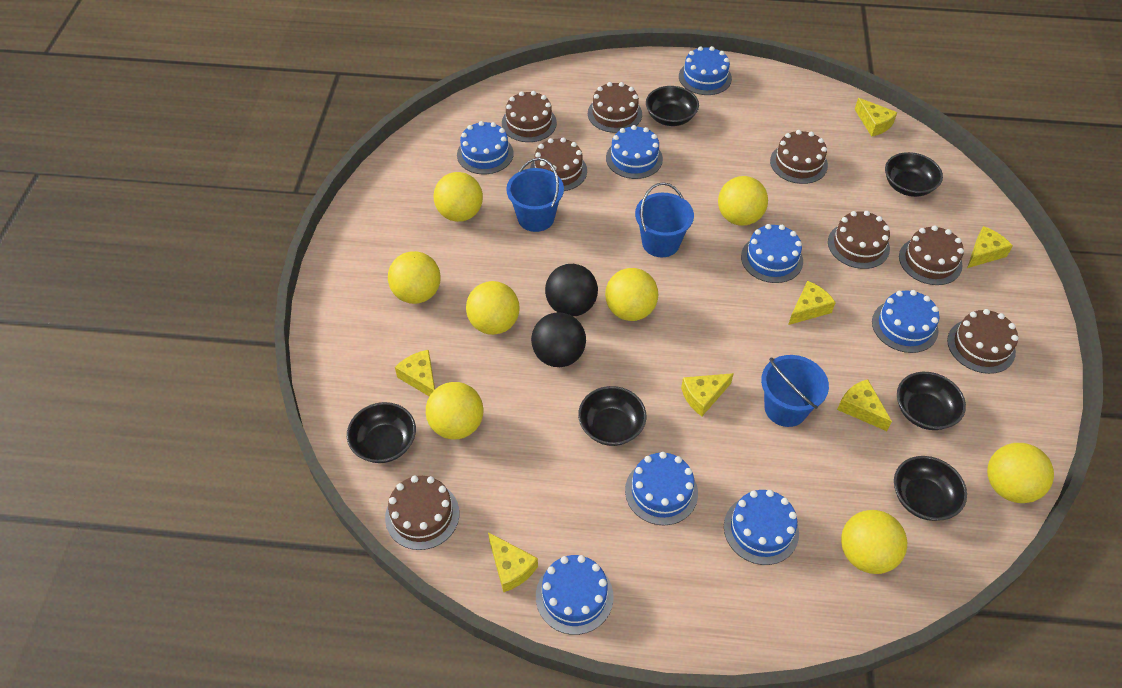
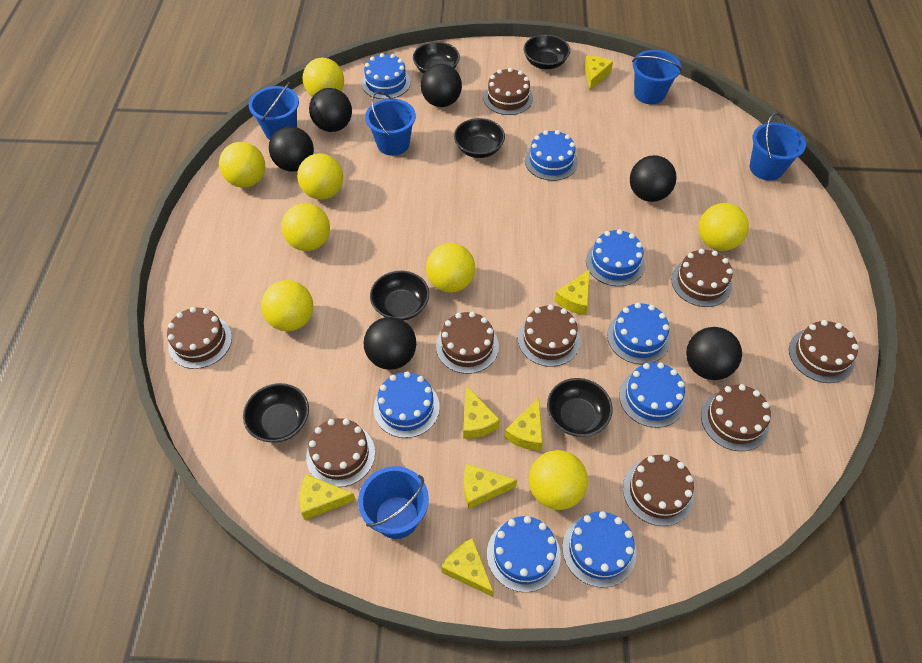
black ball: [531,312,586,367] [545,264,598,316] = 2 -> [269,126,314,171] [309,88,352,132] [363,317,416,370] [421,64,462,107] [630,155,677,202] [686,327,742,380] = 6
blue bucket: [506,158,564,232] [635,182,694,257] [761,355,829,427] = 3 -> [249,82,299,140] [358,466,429,539] [365,91,416,156] [632,50,682,104] [750,113,806,181] = 5
brown cake: [385,476,459,550] [502,91,557,142] [530,137,587,191] [588,82,642,133] [770,130,828,184] [828,211,890,269] [899,225,964,285] [947,309,1018,374] = 8 -> [167,307,232,369] [306,418,375,487] [436,312,499,374] [483,68,533,115] [518,304,581,367] [623,455,694,526] [671,249,733,307] [701,384,771,451] [789,320,859,383] = 9

